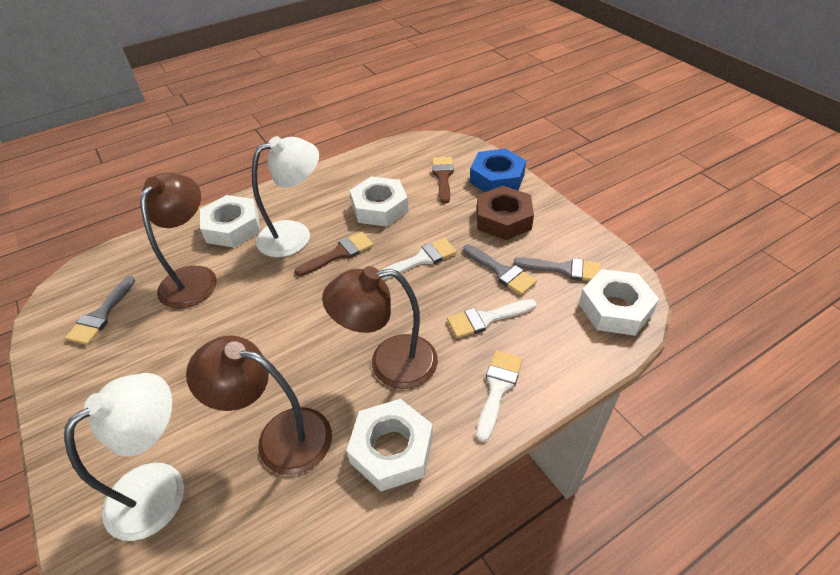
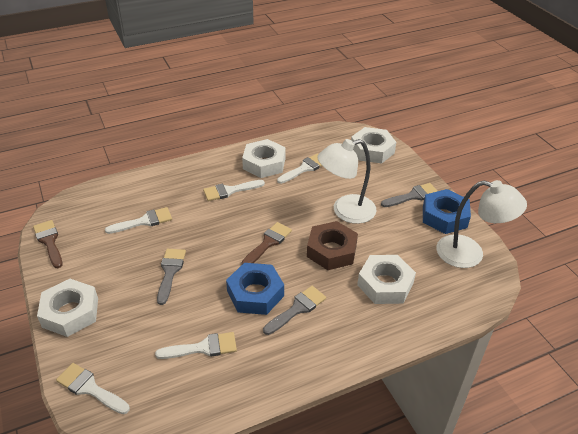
blue nut: [470,148,526,192] = 1 -> [226,263,284,315] [423,189,471,234] = 2
brown lamp: [140,173,217,309] [186,336,332,475] [322,266,438,389] = 3 -> none = 0
white brush: [380,238,457,280] [447,299,537,338] [476,351,523,442] = 3 -> [56,363,130,414] [105,207,172,234] [155,332,237,359] [203,180,265,201] [277,154,322,184] = 5

